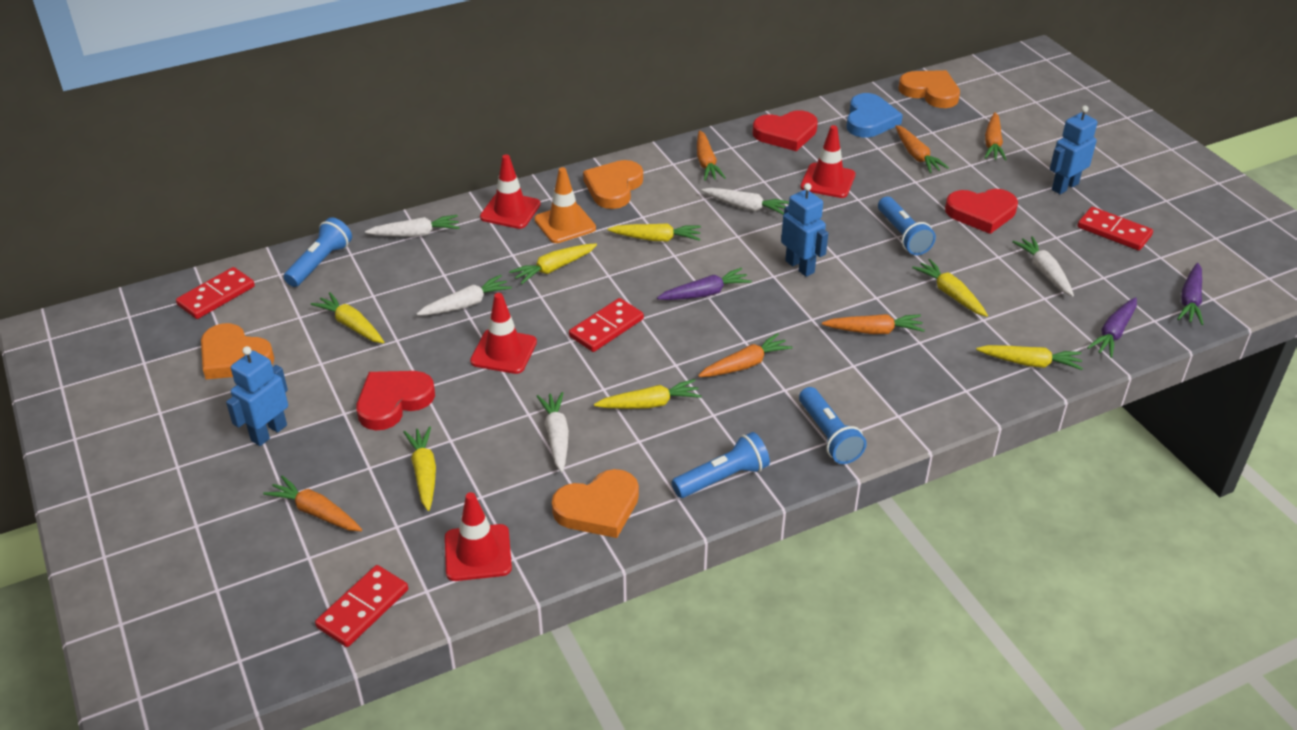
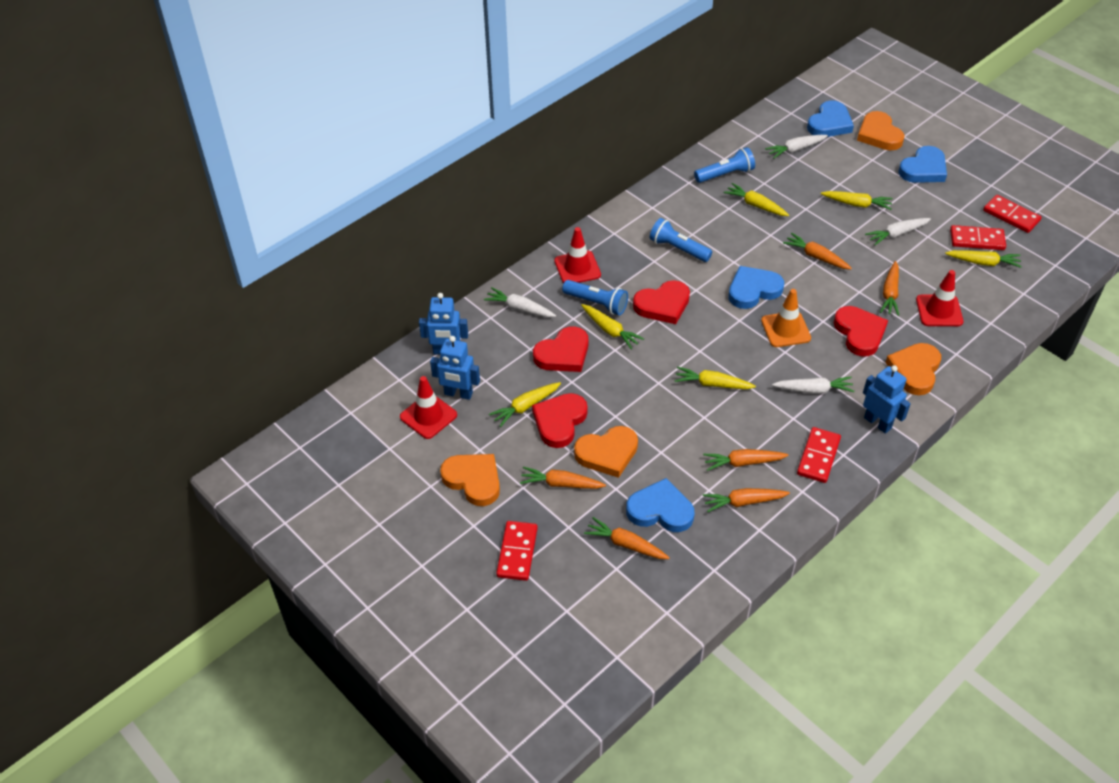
blue flashlight: [284,217,352,287] [672,432,770,498] [799,387,867,464] [878,196,936,255] = 4 -> [562,280,628,315] [649,218,712,262] [694,147,755,183] = 3
blue heart: [846,93,903,138] = 1 -> [626,478,695,532] [728,266,784,309] [807,101,854,137] [898,146,947,183] = 4
purple carrot: [657,268,752,300] [1087,297,1137,358] [1177,263,1204,325] = 3 -> none = 0
red heart: [356,371,435,430] [752,110,818,151] [945,189,1018,234] = 3 -> [532,393,588,448] [533,326,588,372] [633,280,690,324] [834,306,888,357] = 4
red traffic cone: [445,492,512,581] [470,293,537,374] [480,154,541,229] [800,125,855,198] = 4 -> [400,376,457,439] [554,227,601,284] [916,270,963,326] = 3
white carrot: [365,215,460,237] [417,275,512,315] [537,392,569,472] [702,188,789,215] [1012,236,1074,297] = 5 -> [484,287,556,317] [765,135,828,159] [772,377,855,394] [865,218,931,245] = 4
yellow carrot: [311,292,384,344] [403,426,436,511] [509,244,597,285] [594,379,702,409] [607,223,701,242] [912,259,988,317] [976,345,1083,370] = 7 -> [489,382,561,427] [581,304,644,350] [675,367,756,389] [724,183,789,216] [821,191,893,210] [945,250,1022,268] = 6

